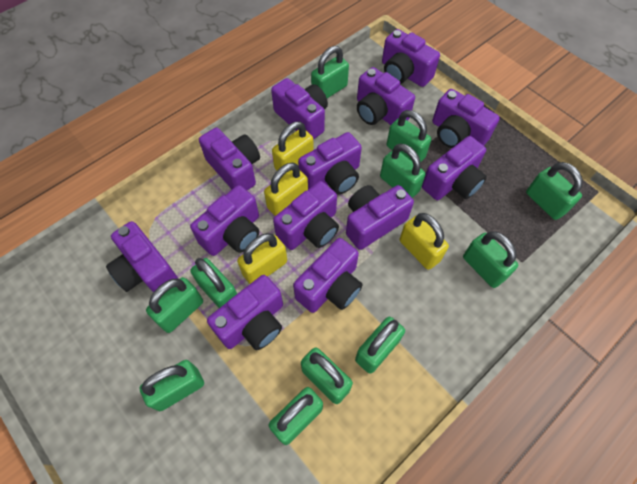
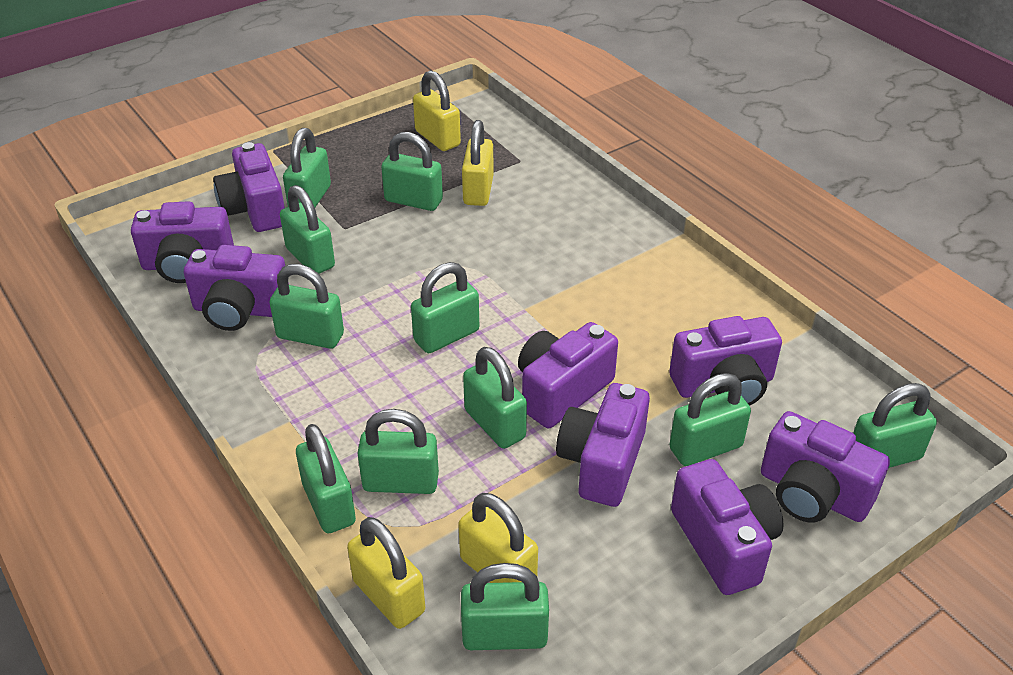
purple camera: [106,221,178,292] [190,185,259,256] [199,128,260,190] [207,275,283,350] [271,78,328,140] [273,181,339,250] [293,238,362,313] [298,132,362,194] [346,185,414,250] [357,67,415,125] [382,29,440,87] [422,136,487,200] [432,89,500,148] = 13 -> [131,201,234,283] [184,245,289,331] [213,142,285,232] [518,322,618,428] [556,383,650,507] [669,316,782,406] [671,459,784,595] [761,411,890,522] = 8

